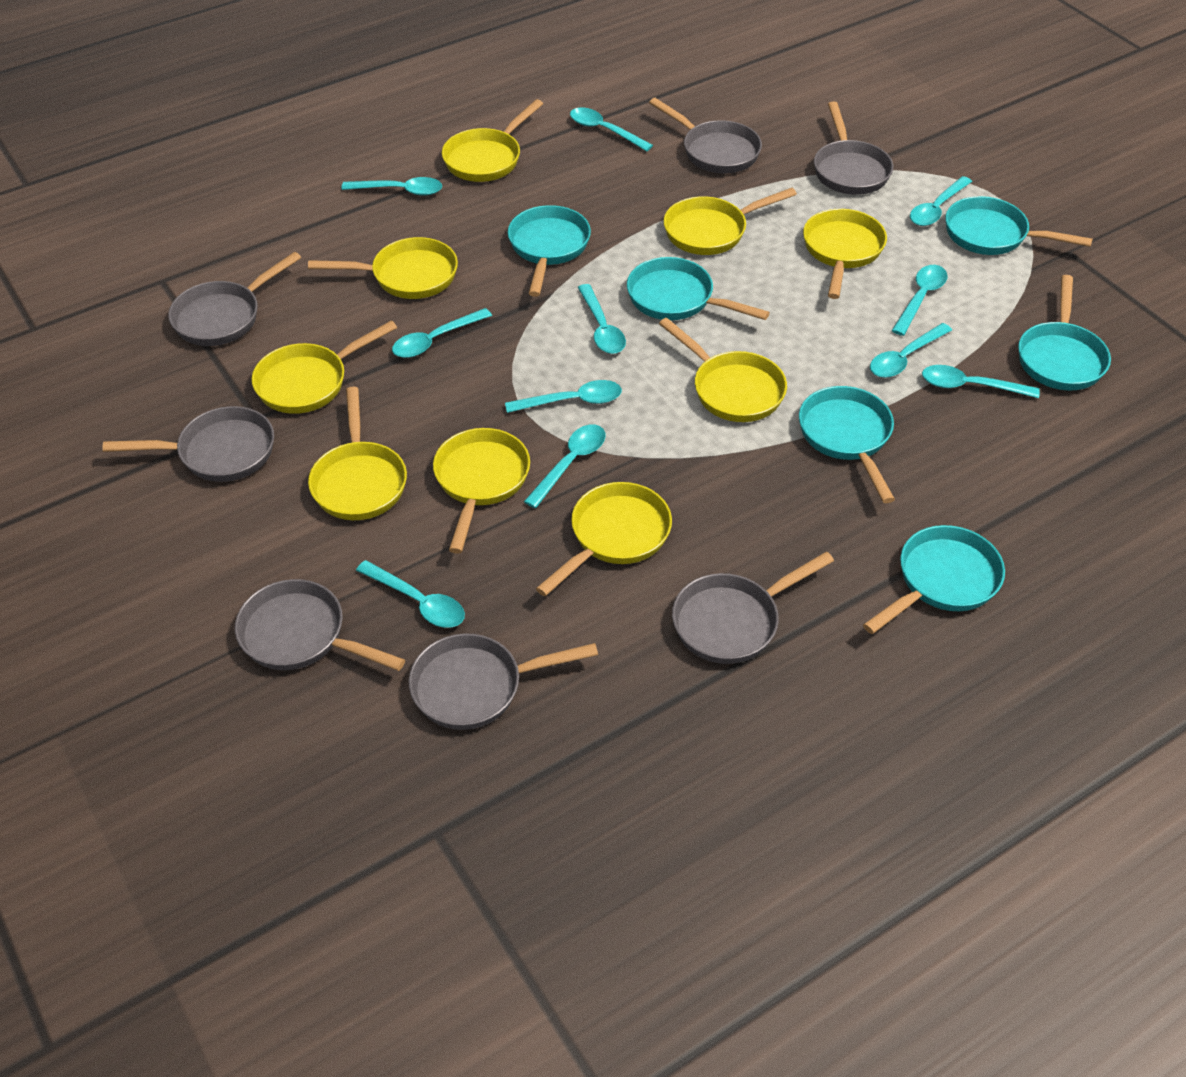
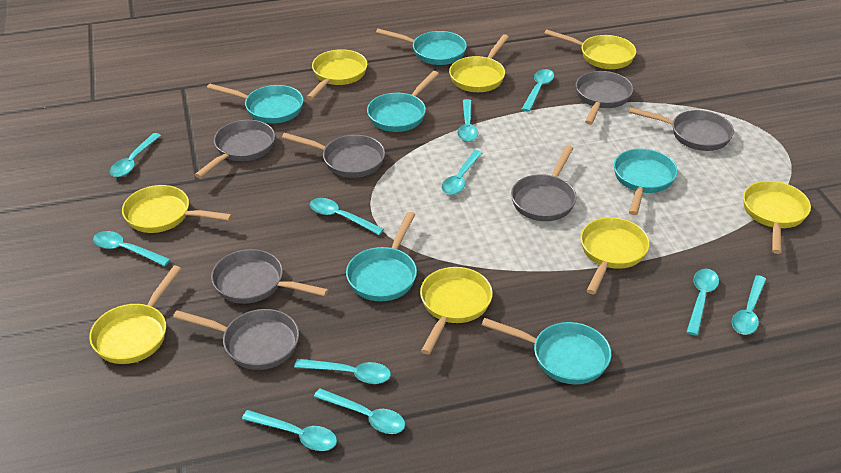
yellow pan: [252,320,397,414] [308,237,458,299] [308,387,407,520] [433,428,530,554] [442,99,543,182] [536,482,672,596] [659,318,787,422] [664,188,797,255] [803,209,887,299] = 9 -> [89,266,181,364] [122,185,232,233] [307,49,368,100] [420,267,493,355] [449,34,509,92] [544,29,636,69] [580,217,650,294] [743,181,811,254] = 8

